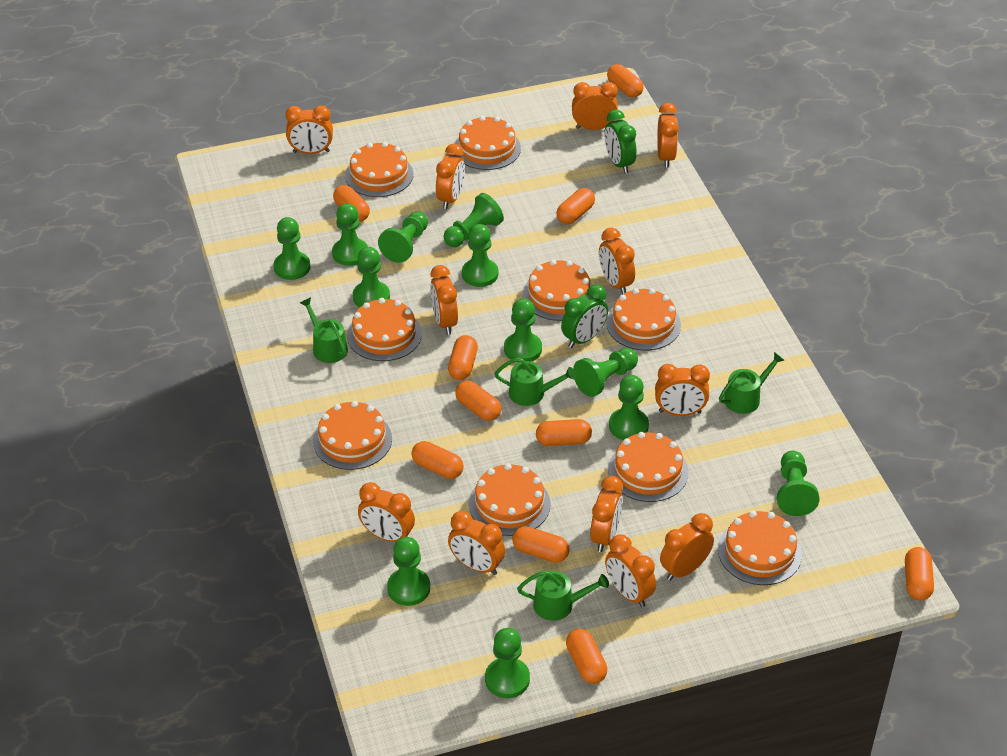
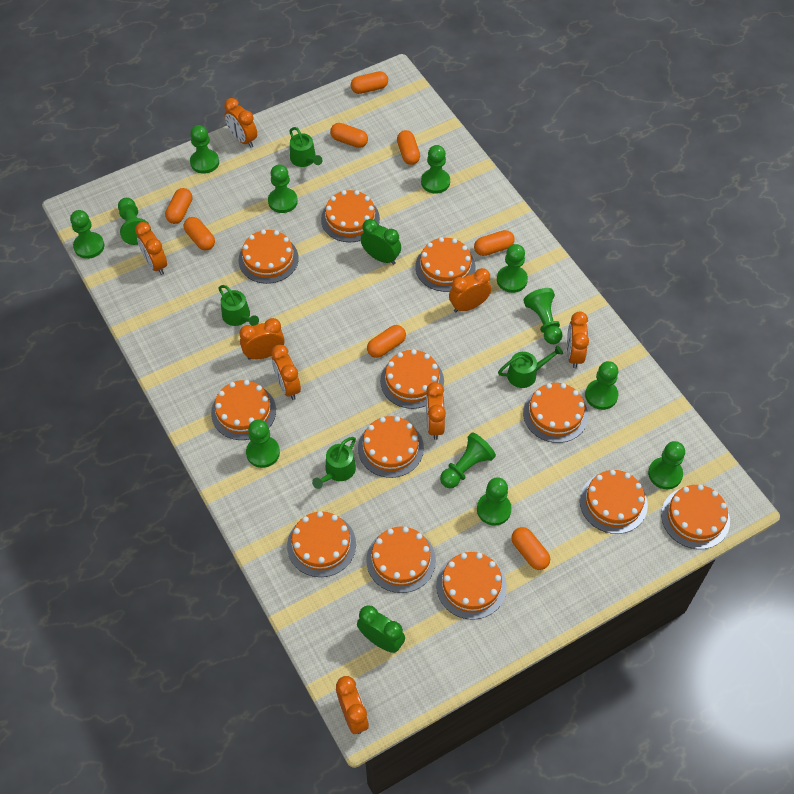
orange cake: [313,401,392,470] [345,142,413,197] [347,298,422,361] [455,116,521,170] [469,463,551,536] [523,260,592,321] [606,288,681,350] [608,432,688,502] [718,511,802,585] = 9 -> [211,380,276,440] [239,229,299,284] [287,511,356,577] [321,190,380,242] [358,416,424,478] [366,527,436,593] [380,349,444,409] [415,237,475,292] [436,552,507,620] [523,383,588,443] [580,470,648,534] [661,485,730,549] = 12
orange capsule: [333,185,370,222] [411,441,464,479] [448,335,478,380] [455,381,501,421] [512,526,569,563] [536,419,592,446] [556,188,595,224] [566,629,607,684] [607,64,644,97] [905,547,934,600] = 10 -> [165,188,192,224] [184,217,215,251] [330,123,368,148] [351,71,388,94] [367,325,406,358] [397,130,420,165] [474,230,515,256] [511,527,550,570] = 8
orange clock: [285,105,333,154] [358,482,415,542] [430,265,458,335] [436,144,465,209] [448,511,505,575] [572,82,618,130] [590,476,623,552] [599,228,635,295] [605,534,656,607] [655,364,710,416] [657,103,679,168] [660,513,714,581] = 12 -> [135,222,167,275] [224,98,257,148] [239,318,285,360] [271,345,301,400] [336,676,369,734] [426,382,446,440] [449,268,491,312] [567,311,589,368] = 8

